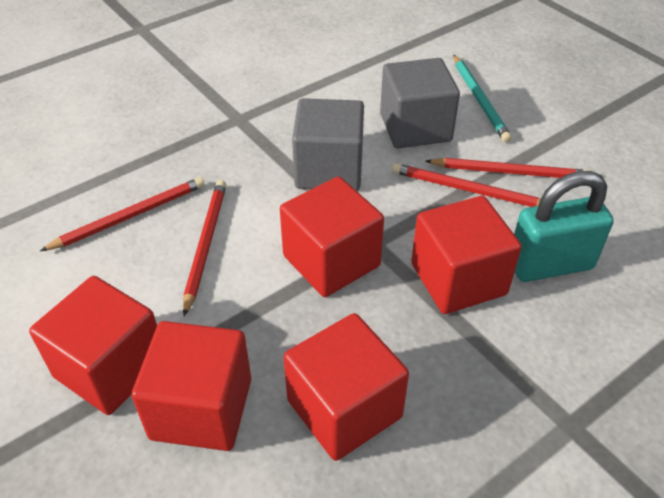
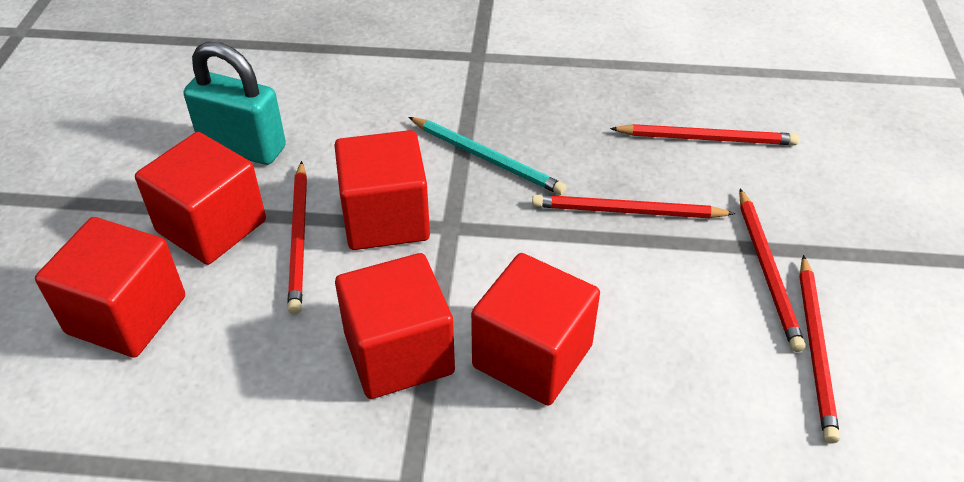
grey cube: [292,98,364,191] [380,58,460,148] = 2 -> none = 0
red pencil: [40,177,205,251] [183,180,226,316] [392,163,541,207] [426,158,590,178] = 4 -> [287,161,307,314] [532,195,735,218] [610,124,799,145] [739,188,805,352] [799,255,840,443] = 5

